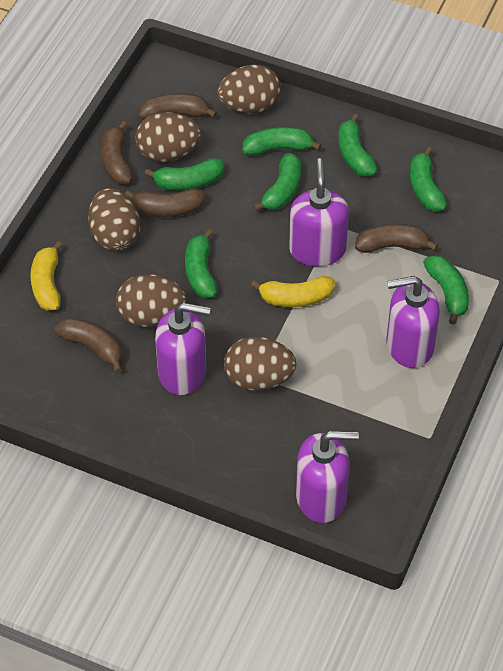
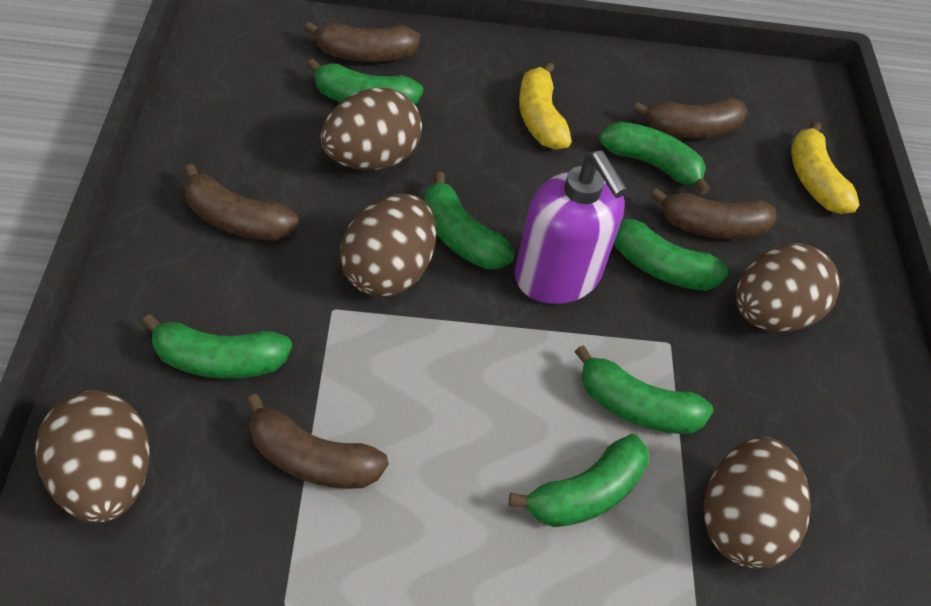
purple soap dispenser: [155,303,211,395] [289,158,349,266] [296,431,359,523] [386,276,440,368] = 4 -> [514,151,628,304] = 1

